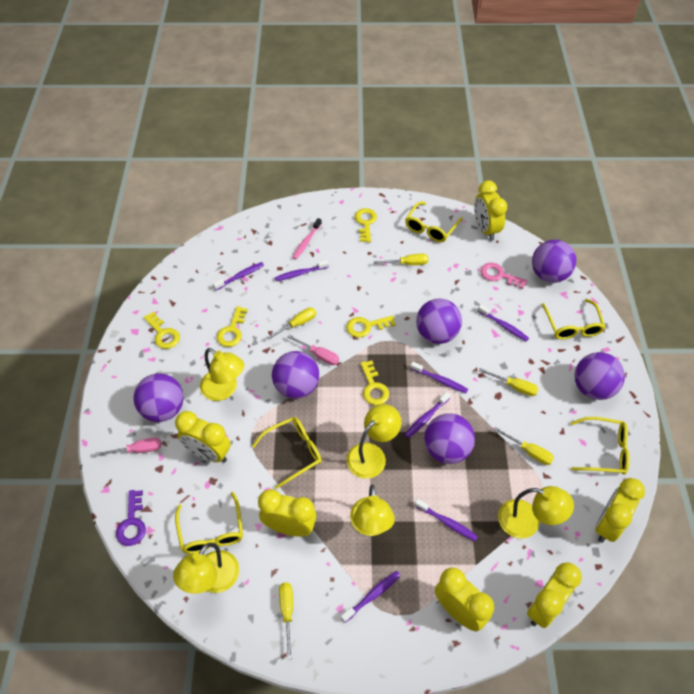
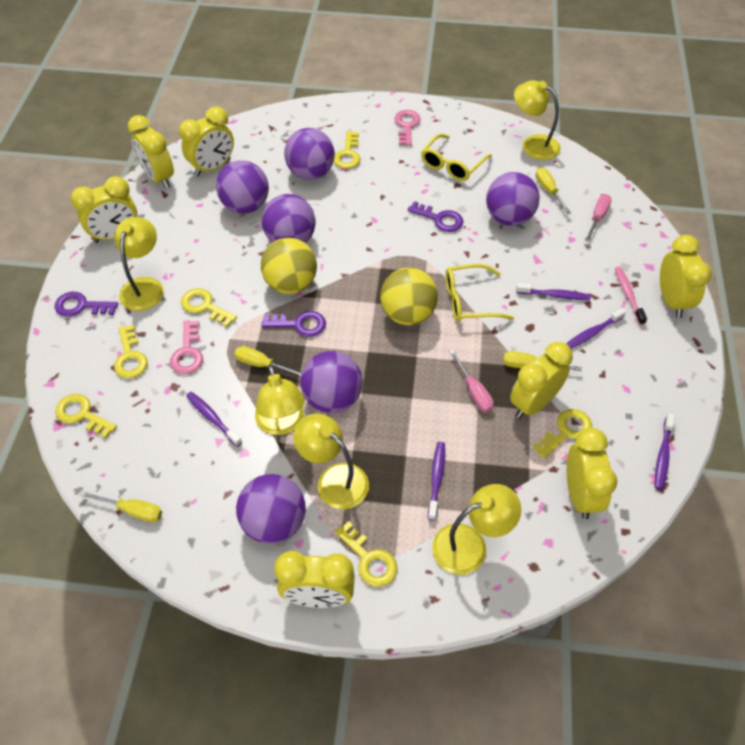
pink key: [480,263,527,289] = 1 -> [170,320,203,374] [394,110,420,146] = 2
purple key: [116,490,146,546] = 1 -> [55,292,118,317] [262,311,326,337] [408,201,463,232] = 3
purple toothbrush: [213,262,264,290] [275,260,329,281] [341,571,400,623] [405,392,451,438] [410,362,468,393] [415,499,478,541] [478,305,529,342] = 7 -> [186,392,242,447] [428,442,445,521] [516,283,591,300] [566,308,626,349] [655,413,675,490] = 5
yellow ball: none = 0 -> [261,237,317,294] [380,267,438,326] = 2
yellow clock: [175,411,231,463] [258,489,317,537] [435,568,494,632] [474,180,507,241] [527,562,582,628] [595,478,645,543] = 6 -> [71,176,137,243] [128,115,174,189] [179,106,234,176] [274,551,355,608] [510,342,573,419] [566,428,617,519] [660,235,712,318] = 7
yellow glasses: [175,492,243,554] [252,417,322,489] [405,202,463,242] [541,299,605,340] [570,417,630,474] = 5 -> [421,134,492,181] [446,264,514,322] = 2
yellow key: [144,312,180,349] [217,306,248,347] [346,315,396,338] [355,208,377,242] [360,360,389,405] = 5 -> [55,394,117,439] [114,325,148,379] [181,288,237,327] [334,131,360,169] [335,521,398,587] [532,409,592,459] = 6
yellow screwdriver: [266,307,316,340] [279,582,293,660] [374,254,428,265] [479,368,539,396] [494,427,554,465] = 5 -> [80,491,162,522] [234,346,302,376] [503,351,582,371] [536,167,571,214] = 4

